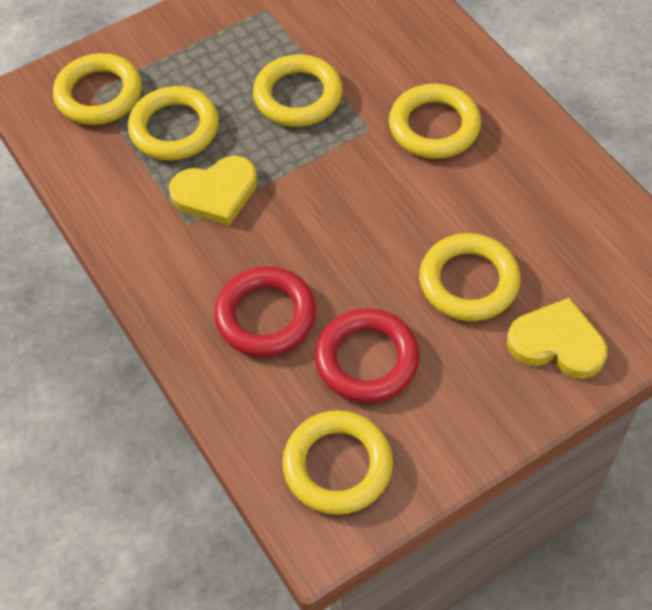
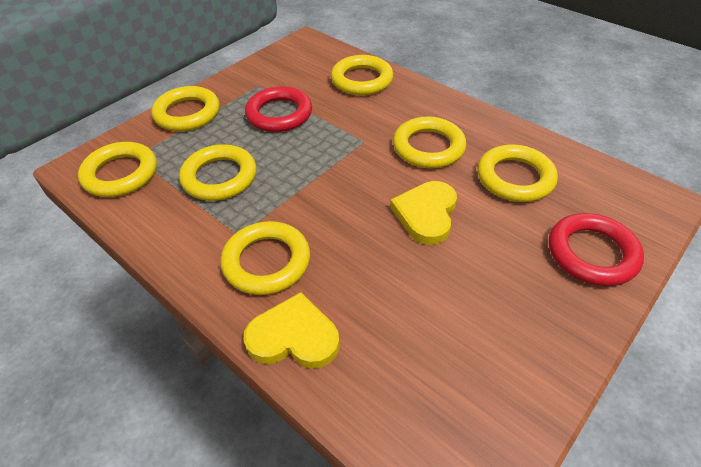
yellow ring: [53,53,142,125] [128,86,219,161] [253,55,343,127] [282,410,393,515] [389,84,481,159] [419,233,521,321] = 6 -> [78,142,157,197] [151,86,220,131] [179,144,256,201] [220,221,310,295] [331,55,393,96] [393,117,466,168] [478,144,558,202] = 7

